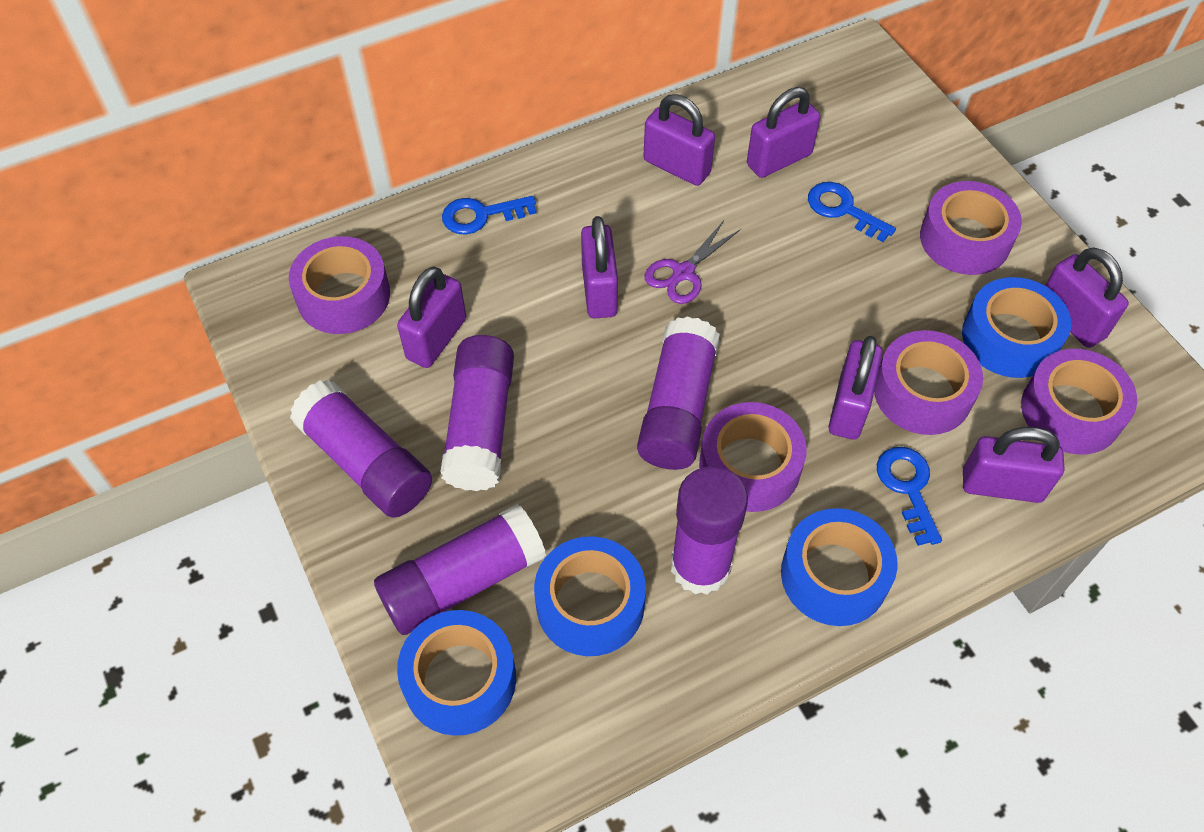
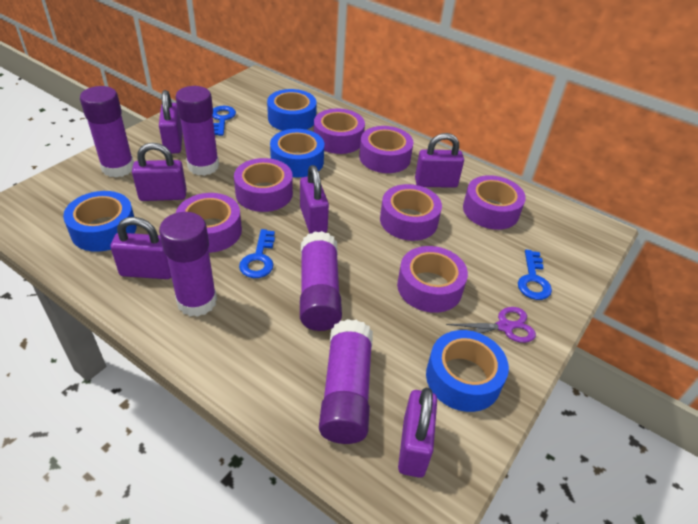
purple padlock: [397,266,466,368] [581,216,618,319] [643,94,715,186] [747,87,820,178] [828,336,882,440] [963,427,1064,503] [1045,247,1129,348] = 7 -> [110,217,171,279] [132,143,187,201] [159,90,182,154] [300,165,329,234] [398,388,437,478] [415,133,464,188] = 6
purple tape: [289,236,390,334] [699,402,807,512] [874,330,983,435] [920,181,1022,275] [1021,349,1137,455] = 5 -> [176,193,242,253] [234,158,293,212] [314,108,365,154] [359,126,414,173] [380,184,442,241] [397,246,468,313] [463,175,526,230] = 7

